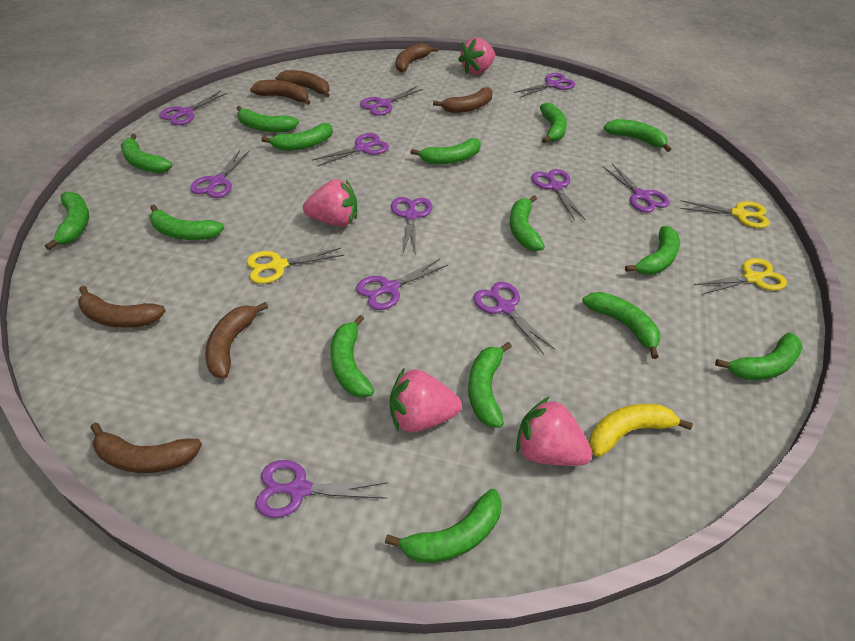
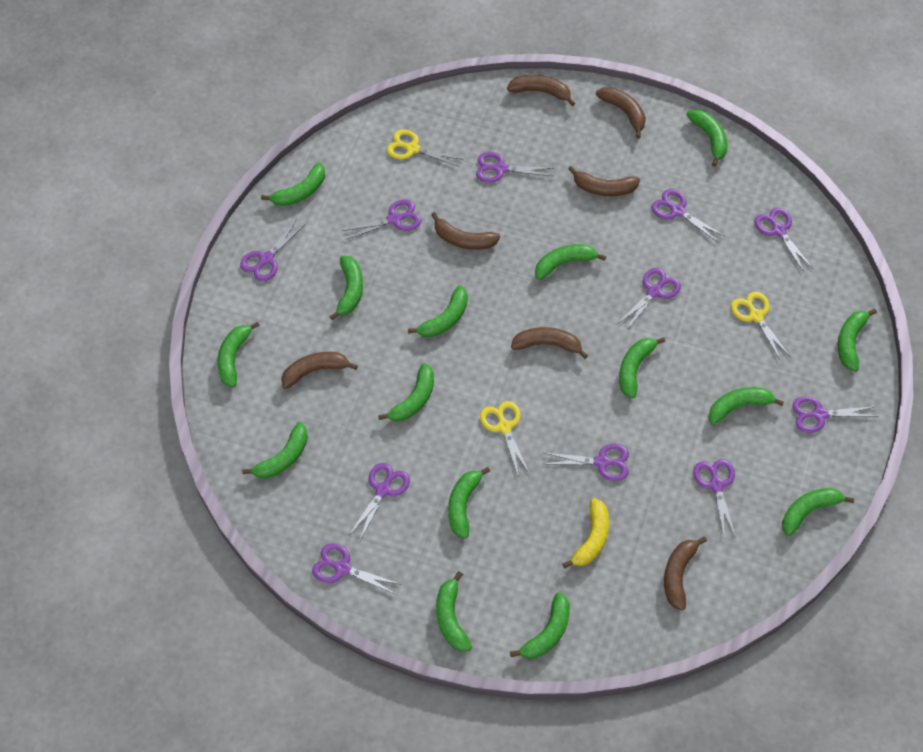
pink strawberry: [303,179,357,227] [390,368,462,432] [458,37,495,75] [516,397,592,466] = 4 -> none = 0

